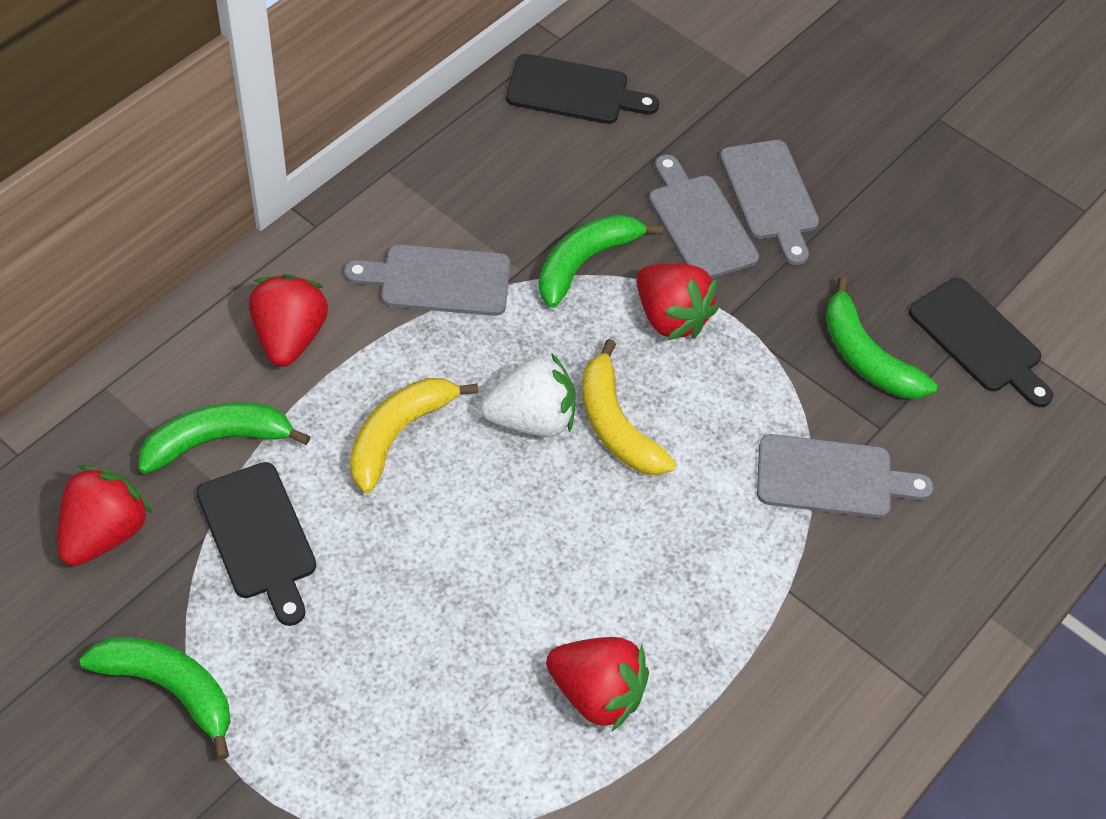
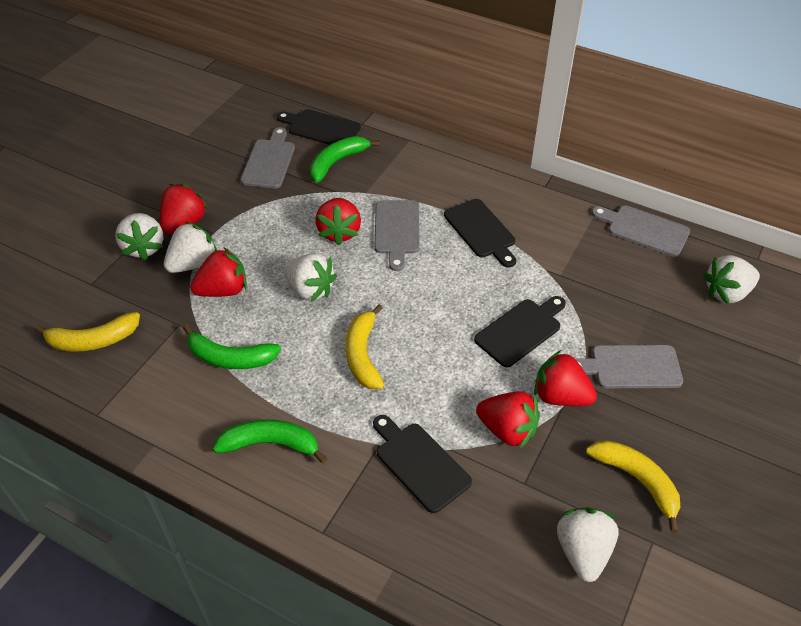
black cutting board: [197,462,316,626] [506,54,659,124] [909,278,1053,407] = 3 -> [277,109,361,145] [373,415,472,513] [444,199,516,268] [474,296,566,367] = 4
green banana: [79,637,231,760] [139,402,311,474] [539,214,663,308] [826,276,937,399] = 4 -> [183,325,281,369] [213,419,327,464] [310,136,380,182] = 3
red strawberry: [58,465,152,566] [249,274,328,367] [546,637,649,732] [636,263,719,340] = 4 -> [160,184,208,234] [190,247,247,297] [315,198,361,245] [476,391,540,448] [534,350,597,406] = 5
white strawberry: [481,353,575,437] = 1 -> [115,213,163,261] [164,222,217,273] [283,253,337,302] [557,507,619,582] [703,255,760,304] = 5
yellow banana: [350,378,478,493] [582,339,676,476] = 2 -> [34,312,140,352] [346,304,384,389] [586,440,680,533] = 3

